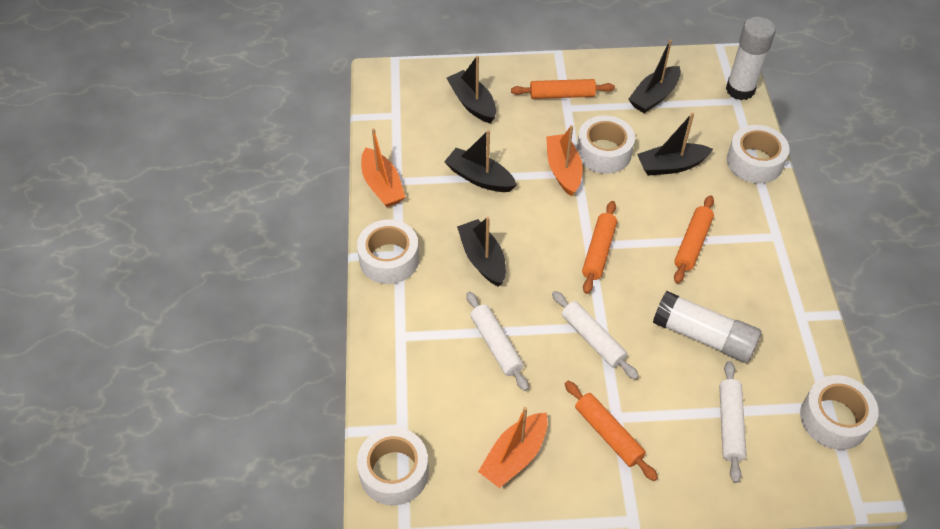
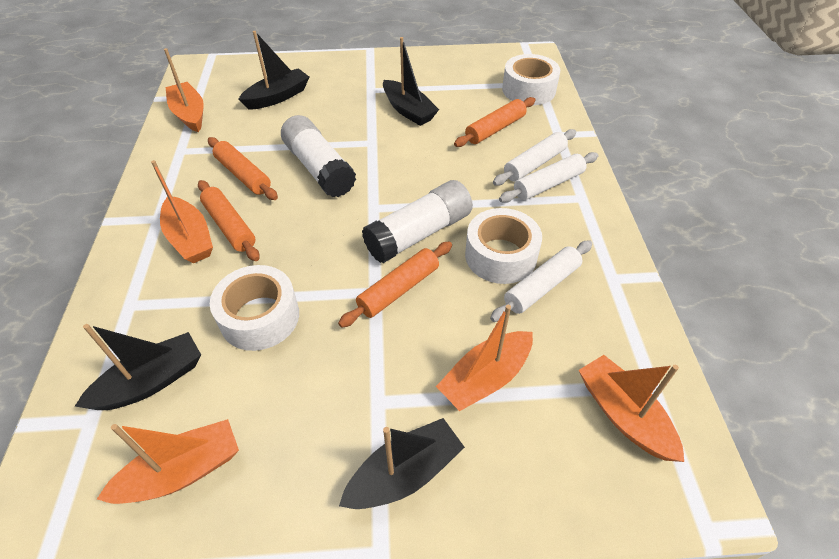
black boat: [444,130,517,192] [446,56,496,123] [457,217,506,287] [629,39,681,113] [637,113,713,176] = 5 -> [75,324,201,410] [238,31,309,110] [339,418,465,509] [383,37,439,126] = 4
orange boat: [361,128,405,207] [478,407,548,488] [546,125,583,196] = 3 -> [97,419,239,504] [151,160,213,263] [164,48,204,132] [436,305,533,411] [579,355,684,462] = 5
white tape: [357,219,419,284] [357,427,429,505] [577,115,635,174] [727,125,790,184] [800,375,879,450] = 5 -> [210,265,299,351] [465,208,542,284] [502,54,560,105] = 3

